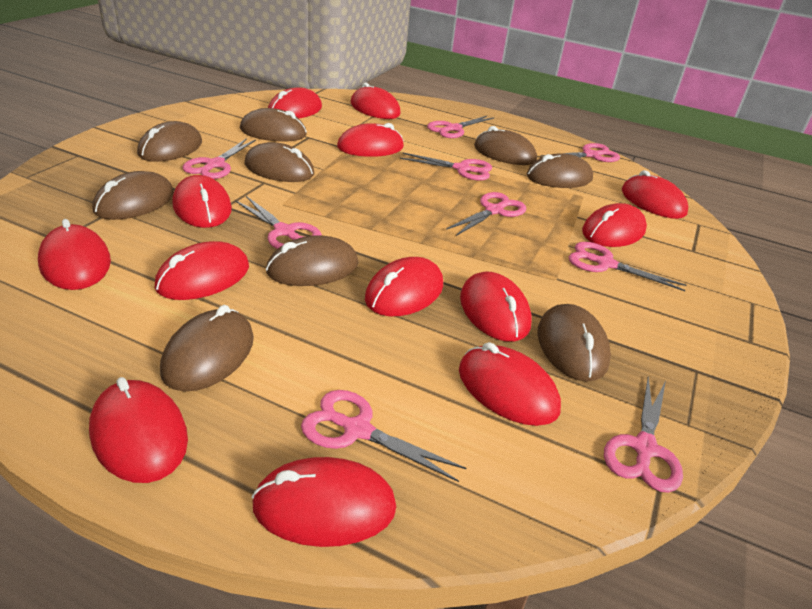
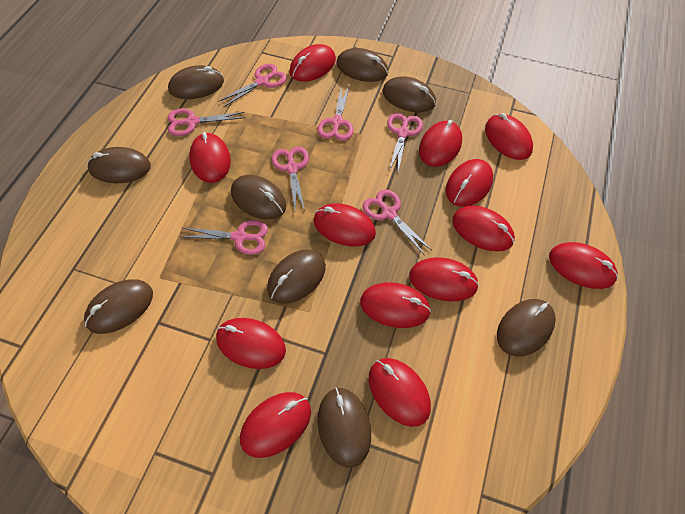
pink scissors: [182,138,256,179] [235,196,322,249] [301,390,466,482] [400,152,492,181] [427,116,494,138] [446,192,527,236] [540,143,620,162] [569,242,687,291] [604,377,683,493] = 9 -> [168,109,245,136] [180,220,268,255] [218,64,287,107] [272,147,309,211] [317,85,353,141] [362,189,432,254] [387,113,423,172] = 7

